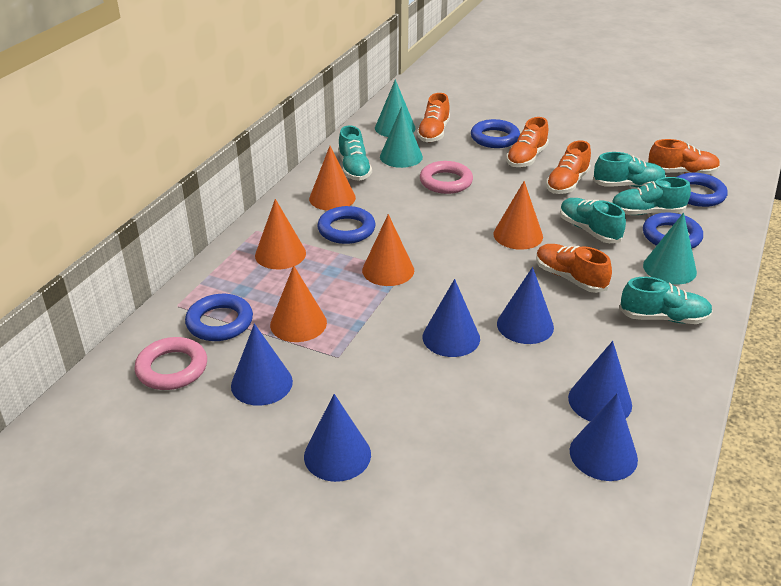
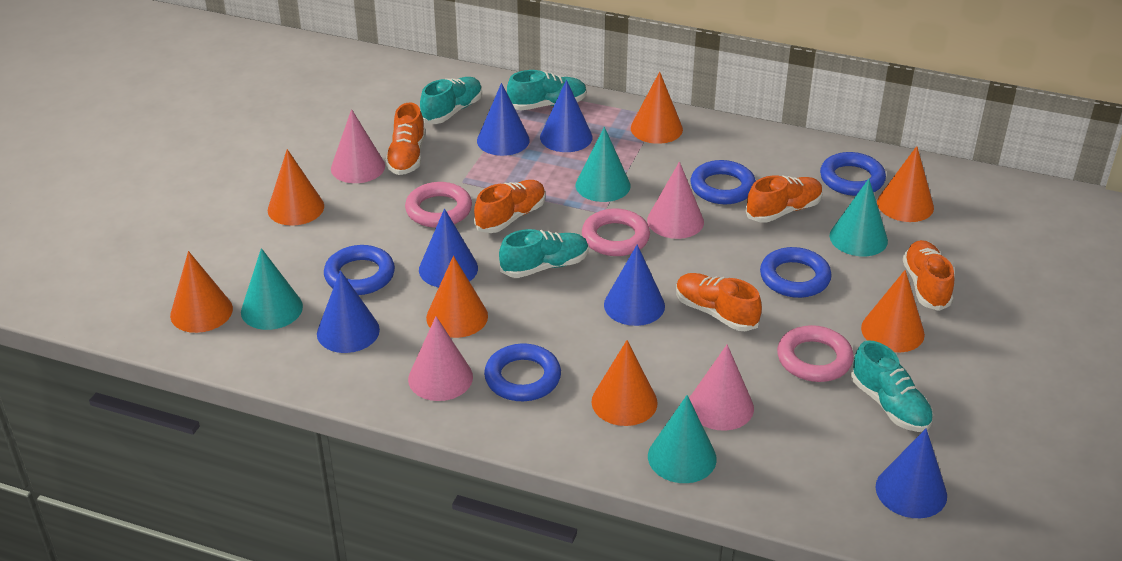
orange cone: [255,199,306,269] [270,265,327,342] [309,146,356,211] [362,214,414,286] [493,181,543,250] = 5 -> [170,251,233,333] [268,149,324,226] [426,256,488,338] [591,340,658,426] [631,72,683,144] [861,270,925,352] [877,146,934,222] = 7
pink cone: none = 0 -> [331,109,385,183] [408,316,473,401] [647,162,704,239] [689,344,754,431] = 4
pink ring: [134,337,207,390] [420,161,473,194] = 2 -> [405,182,472,228] [582,209,650,256] [777,325,854,382] = 3
turquoise cone: [375,79,415,137] [380,106,423,168] [643,213,697,284] = 3 -> [241,248,303,330] [576,127,630,202] [648,395,717,483] [829,179,888,256] = 4
turquoise shoe: [338,125,372,181] [560,198,626,243] [593,152,666,188] [611,177,691,215] [619,277,713,324] = 5 -> [420,77,482,124] [499,229,589,278] [507,70,587,111] [851,340,933,432] = 4

